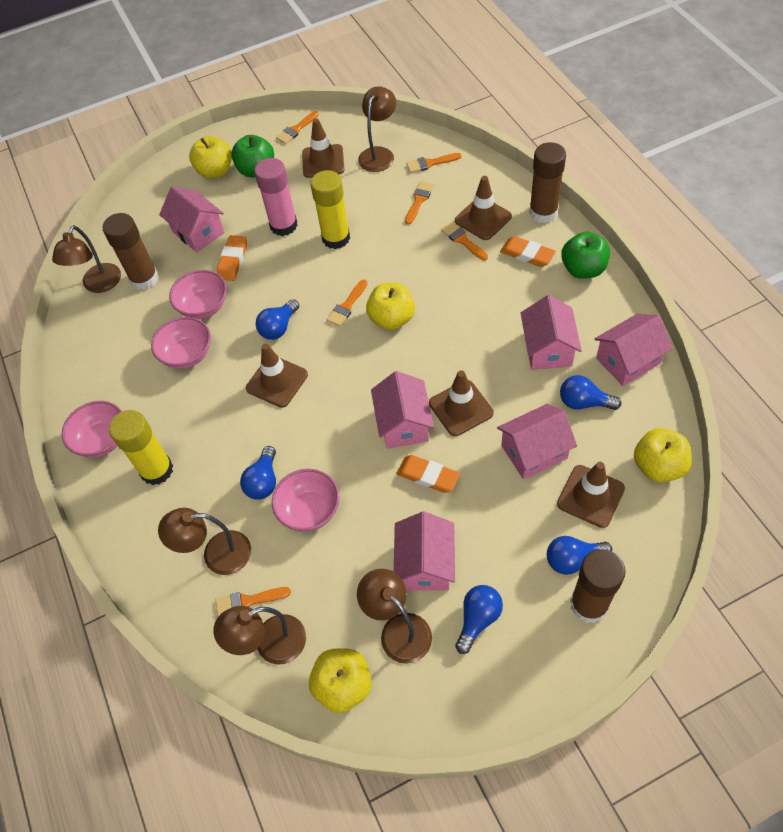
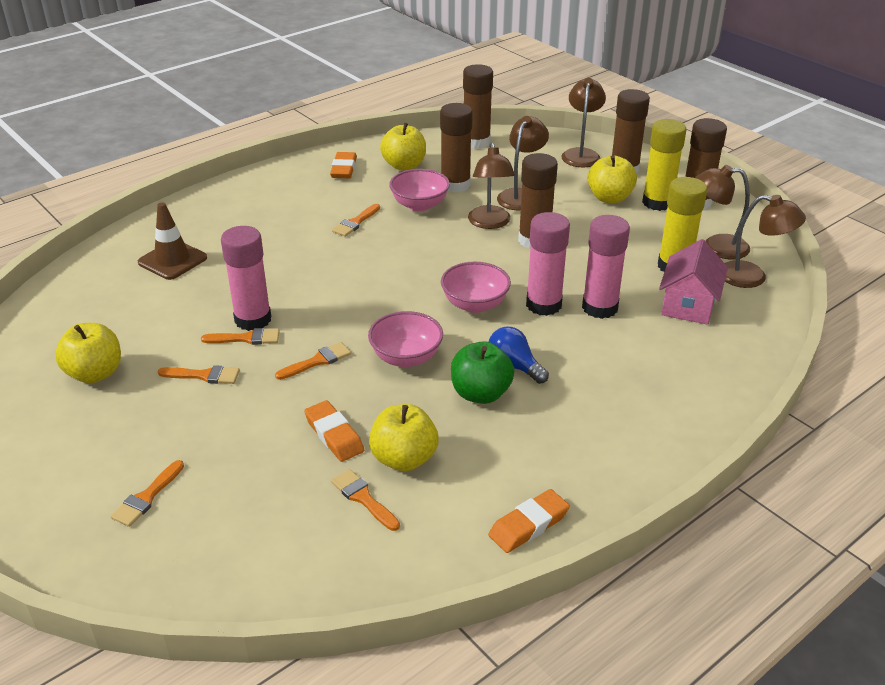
blue light bulb: [240,446,276,500] [256,299,299,340] [455,585,503,654] [547,536,612,575] [560,375,621,410] = 5 -> [488,327,549,384] = 1
brown glue stick: [103,213,159,290] [529,142,566,223] [570,549,626,623] = 3 -> [440,103,473,193] [463,64,493,149] [518,153,558,249] [612,89,650,174] [685,118,727,209] = 5
brown traffic cone: [246,344,308,408] [302,118,344,178] [429,370,494,436] [455,176,512,240] [557,462,625,528] = 5 -> [138,203,207,280] = 1
green apple: [231,135,274,177] [561,232,610,279] = 2 -> [451,341,515,404] = 1
pink bowl: [62,401,122,458] [151,317,211,369] [169,270,227,319] [272,469,340,532] = 4 -> [368,311,443,367] [389,169,450,212] [441,262,511,313] = 3
pink glue stick: [254,158,298,236] = 1 -> [221,226,271,331] [526,212,570,316] [582,215,630,319] = 3
pink house: [159,186,225,252] [371,371,434,449] [394,512,455,590] [497,404,577,480] [521,295,582,370] [594,314,673,386] = 6 -> [659,239,728,325] = 1

